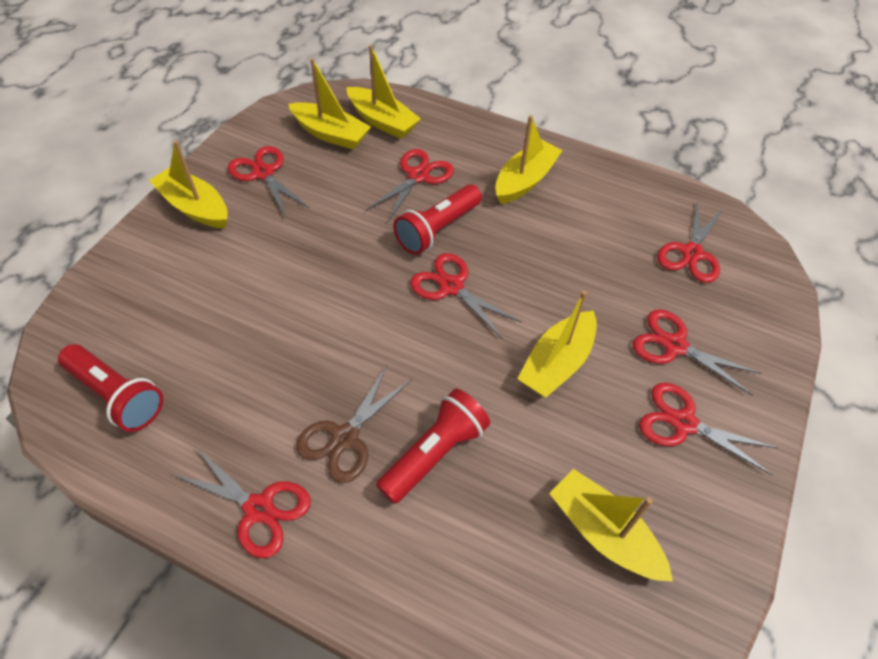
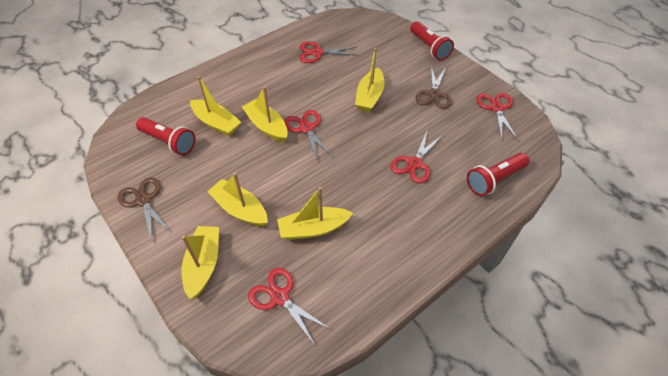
brown scissors: [296,365,412,483] = 1 -> [118,177,170,241] [415,66,452,109] = 2
red scissors: [172,446,311,558] [228,146,310,217] [366,149,454,221] [410,253,522,339] [633,310,761,395] [639,383,778,475] [657,201,723,283] = 7 -> [248,268,332,345] [284,110,333,163] [300,41,356,63] [390,131,443,184] [476,93,518,141] = 5

